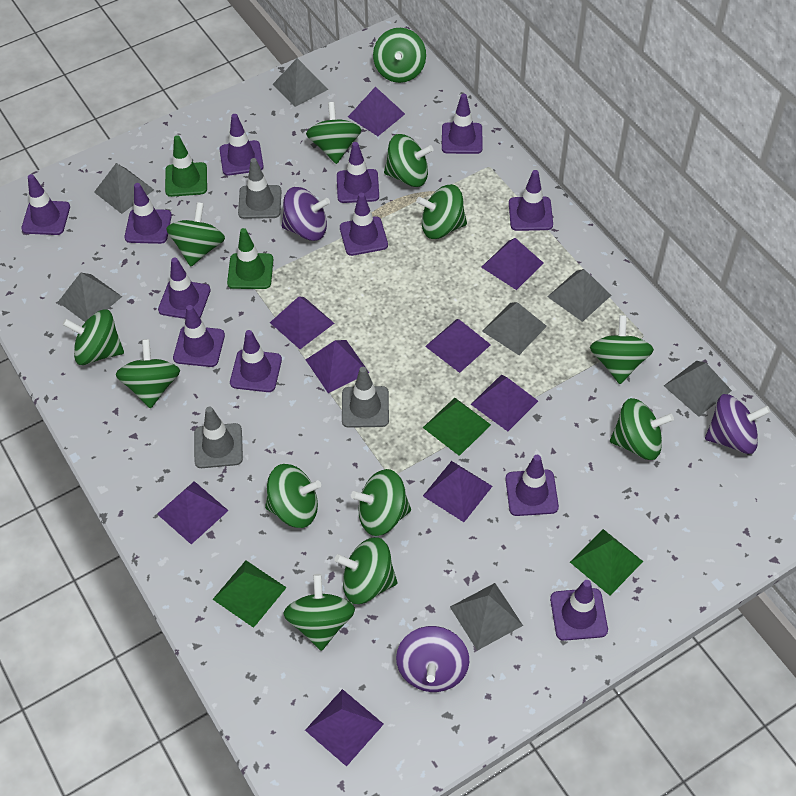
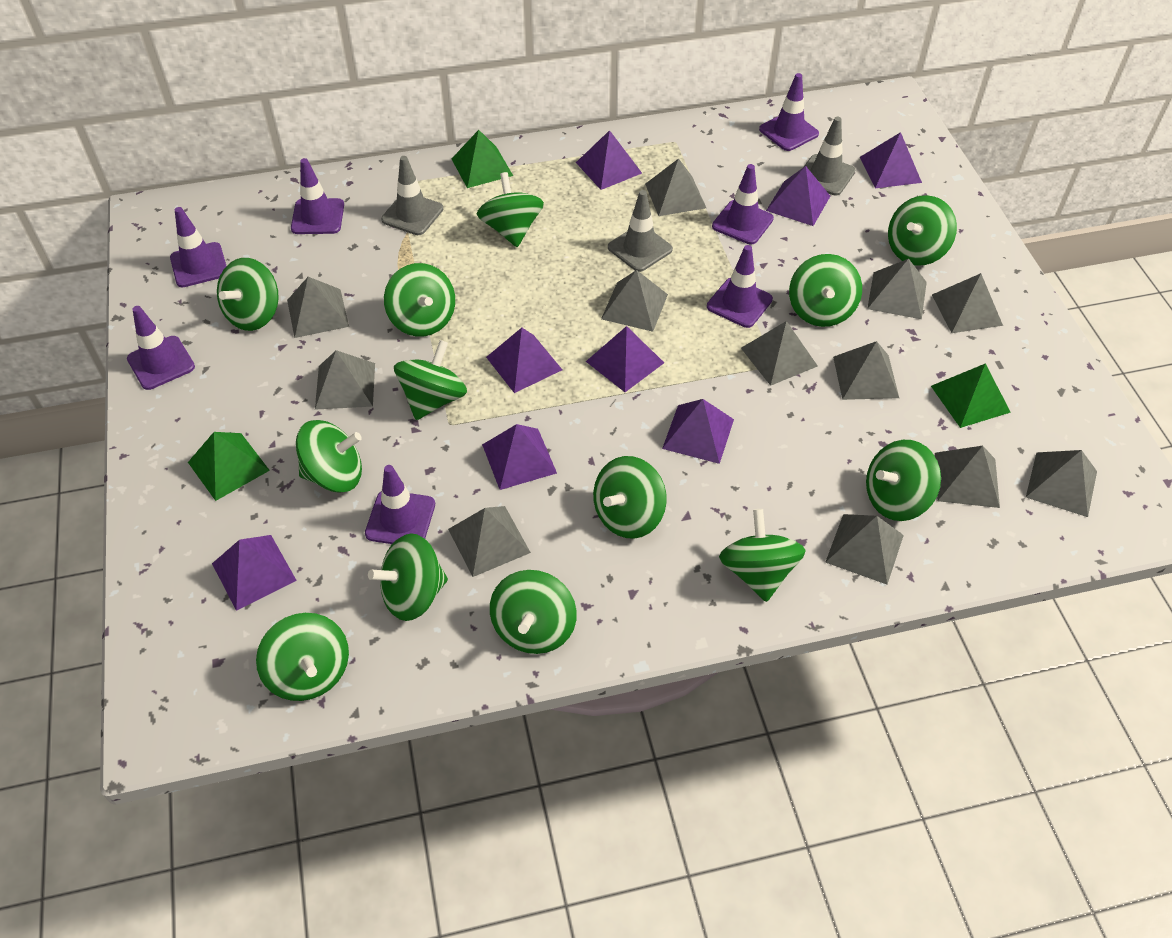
green traffic cone: [165,135,207,197] [227,228,273,289] = 2 -> none = 0
grey pyramid: [58,273,122,322] [94,163,154,214] [272,58,328,107] [450,583,523,651] [482,302,547,355] [547,269,611,322] [664,361,732,417] = 7 -> [287,277,349,338] [315,350,375,410] [448,506,531,577] [601,270,668,332] [645,158,706,216] [741,321,818,386] [825,514,904,584] [833,341,899,400] [867,259,927,319] [932,273,1003,333] [935,446,1000,508] [1026,450,1097,517] = 12
purple pyramid: [157,481,229,544] [270,296,334,349] [305,689,384,767] [306,340,369,393] [348,87,405,136] [423,461,493,522] [425,319,491,373] [471,375,538,431] [481,238,544,290] = 9 -> [212,535,297,611] [482,424,557,490] [486,328,562,393] [576,130,642,190] [586,326,664,392] [662,399,734,464] [766,166,830,226] [860,132,922,188] = 8
purple spinning top: [282,187,330,241] [396,626,469,692] [705,394,770,454] = 3 -> none = 0
purple traffic cone: [21,174,70,235] [125,183,172,244] [158,257,211,319] [173,305,225,367] [219,114,264,176] [230,330,282,392] [337,142,379,203] [340,193,388,256] [442,93,483,154] [505,455,559,516] [509,170,553,231] [550,580,608,641] = 12 -> [127,306,195,390] [170,207,226,287] [291,158,344,234] [365,465,435,544] [707,245,773,328] [712,164,774,244] [759,73,819,151] = 7

